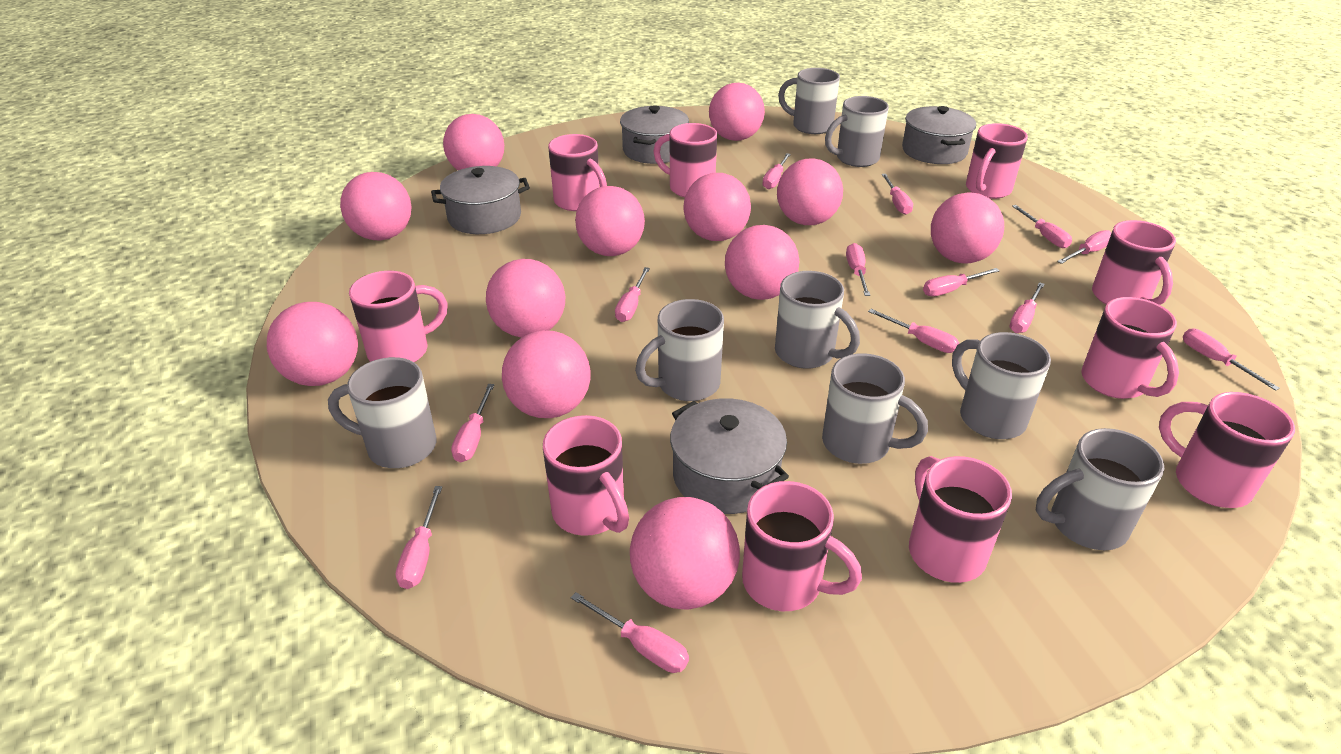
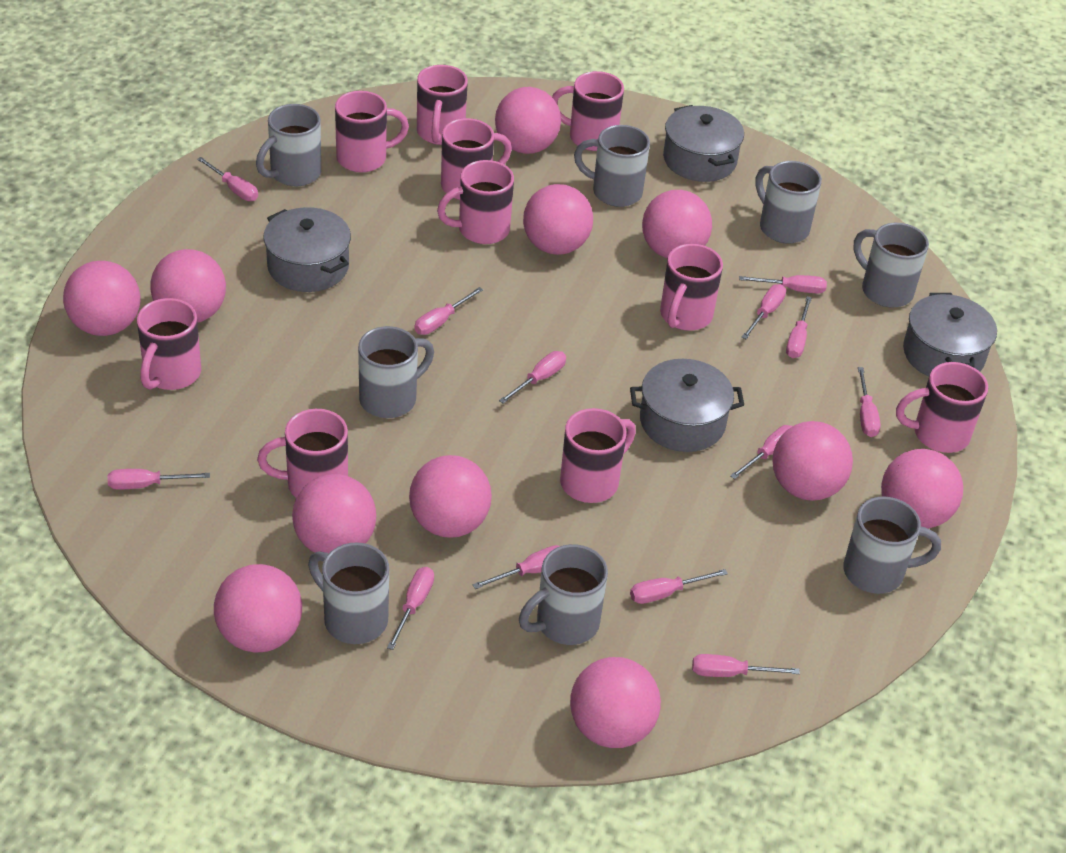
pink ball: [267,302,358,386] [340,172,411,241] [443,114,504,170] [486,259,565,338] [502,330,591,418] [575,186,645,256] [630,497,740,609] [683,173,751,241] [709,83,765,141] [725,225,799,300] [777,158,843,225] [931,192,1004,264] = 12 -> [63,261,141,336] [150,249,226,323] [214,564,302,653] [292,474,376,553] [409,455,492,538] [495,87,561,154] [523,184,593,255] [570,657,661,748] [642,190,712,259] [772,421,853,501] [881,449,963,529] = 11

